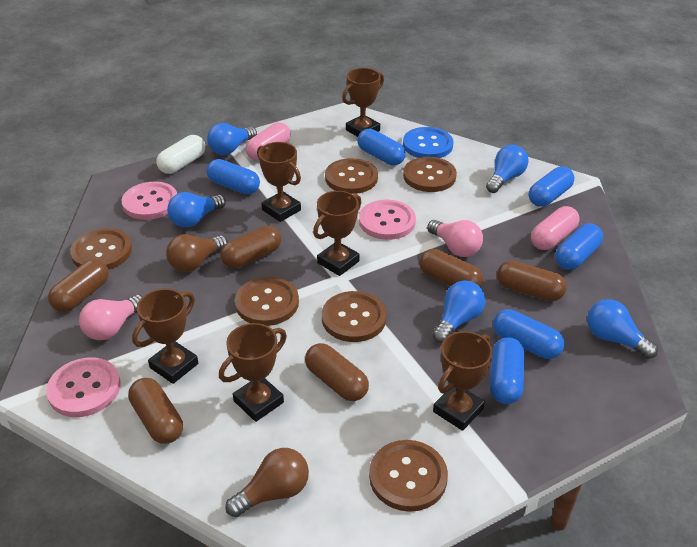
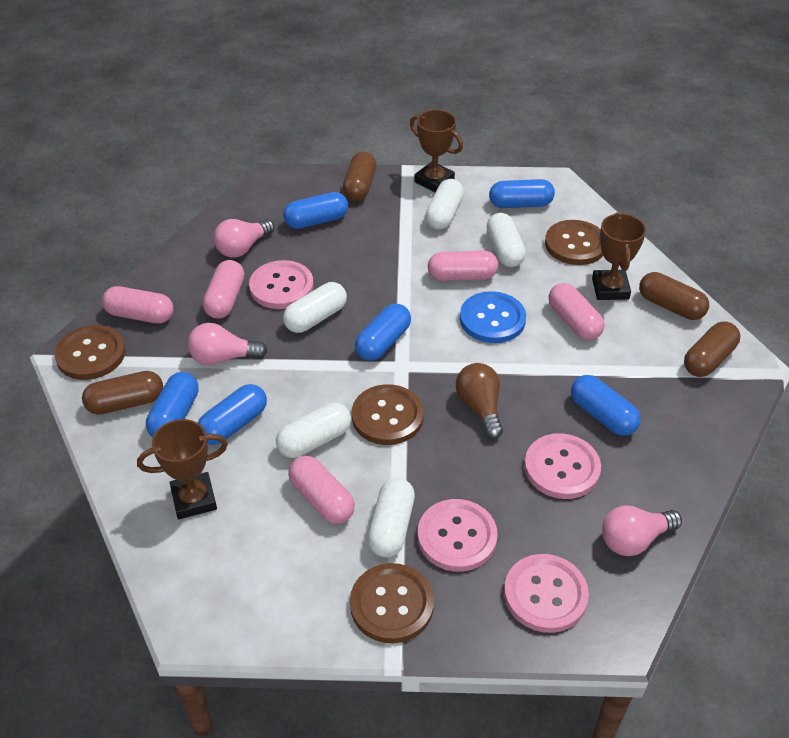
blue light bulb: [167,192,226,228] [207,123,257,155] [432,280,486,343] [486,145,529,193] [587,299,658,359] = 5 -> none = 0
brown button: [70,228,132,270] [235,277,299,326] [322,291,386,342] [325,158,378,194] [369,440,448,512] [403,157,457,192] = 6 -> [54,325,126,380] [350,563,434,643] [352,384,424,445] [545,220,603,265] = 4
brown capsule: [48,259,109,312] [128,378,183,444] [220,226,281,268] [305,343,369,401] [419,249,483,287] [497,261,567,301] = 6 -> [82,371,163,415] [342,151,376,201] [639,272,709,320] [684,321,740,377] = 4
brown light bulb: [166,234,228,272] [225,448,309,517] = 2 -> [456,363,503,439] = 1
brown trophy: [132,289,198,384] [219,323,287,422] [257,142,301,222] [313,191,362,276] [342,68,384,137] [433,331,493,431] = 6 -> [137,419,228,519] [410,110,463,192] [592,212,646,300] = 3
pink button: [46,358,121,417] [122,182,177,220] [359,200,416,240] = 3 -> [249,260,314,309] [418,499,498,572] [504,554,589,633] [524,433,601,499] = 4
pink capsule: [246,122,291,161] [531,206,580,250] = 2 -> [102,286,173,323] [203,260,245,318] [288,456,355,524] [428,251,498,281] [548,283,605,340] = 5
pink light bulb: [79,295,143,340] [427,220,483,257] = 2 -> [188,323,267,365] [214,219,274,258] [602,505,682,556] = 3
white capsule: [156,135,205,174] = 1 -> [276,403,351,458] [283,282,347,333] [368,478,415,557] [425,179,464,230] [487,213,526,267] = 5

